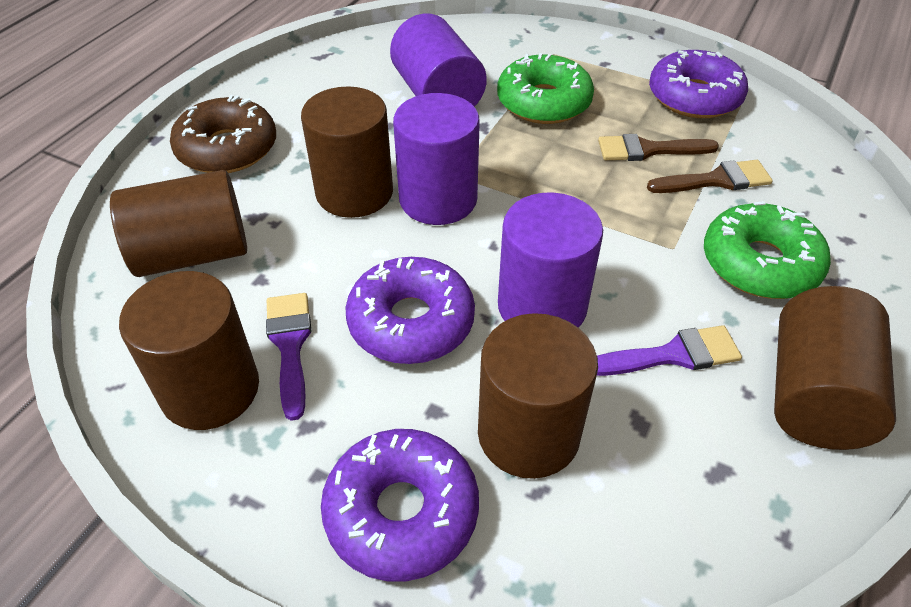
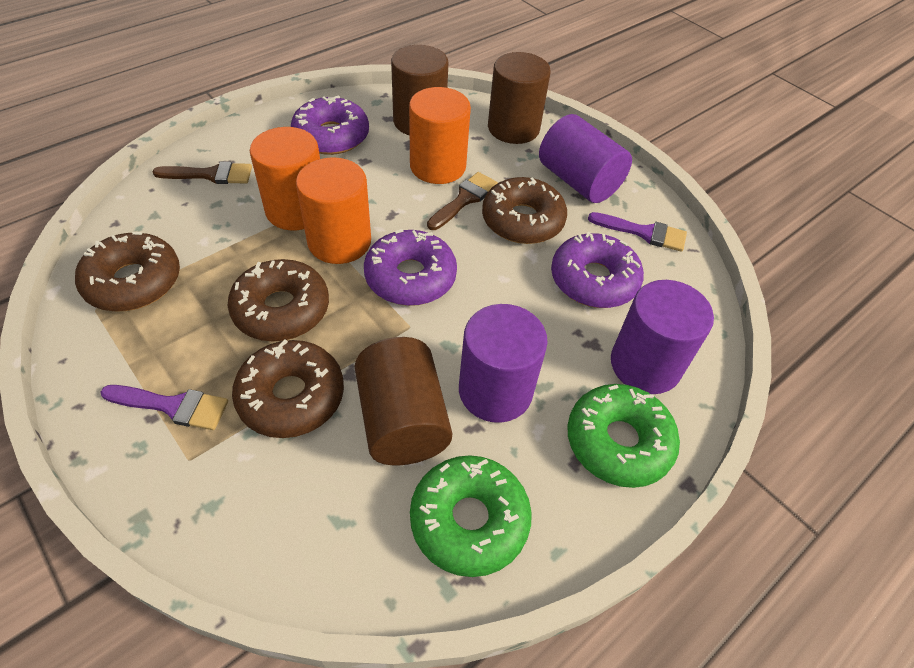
brown cylinder: [110,170,247,277] [119,271,259,430] [301,86,393,218] [478,313,598,479] [774,286,896,450] = 5 -> [355,337,452,465] [391,45,448,136] [488,52,551,144] = 3
brown donut: [170,95,276,173] = 1 -> [75,232,180,312] [228,259,329,341] [232,340,344,438] [482,177,567,244] = 4
orange cylinder: none = 0 -> [250,127,320,230] [296,157,371,264] [409,87,471,184] = 3

